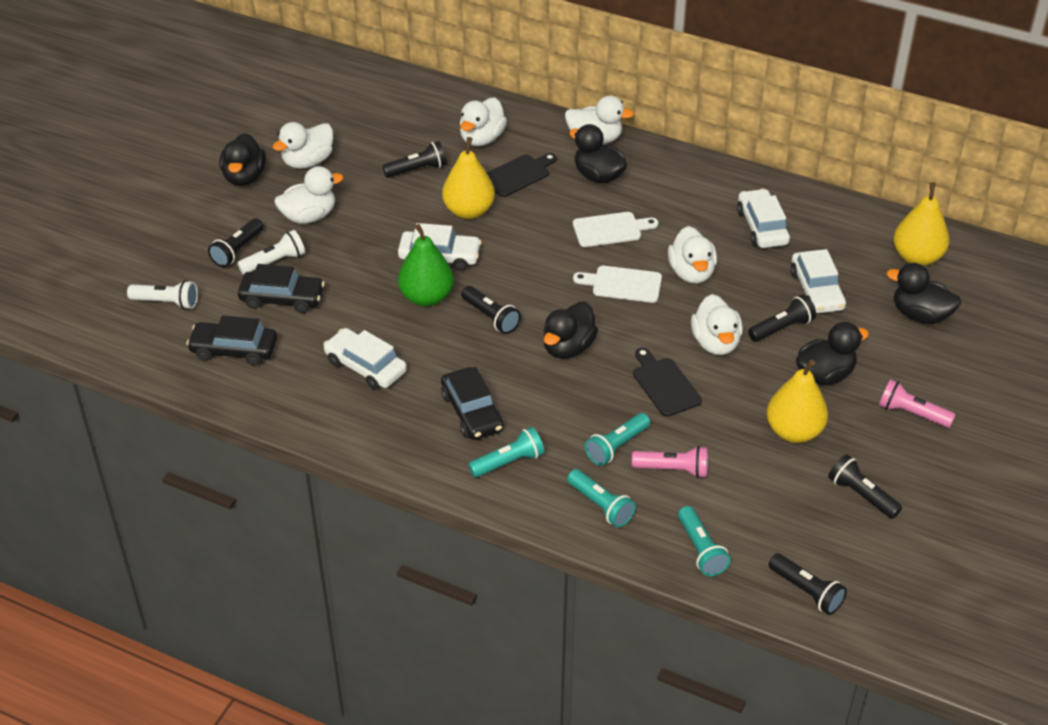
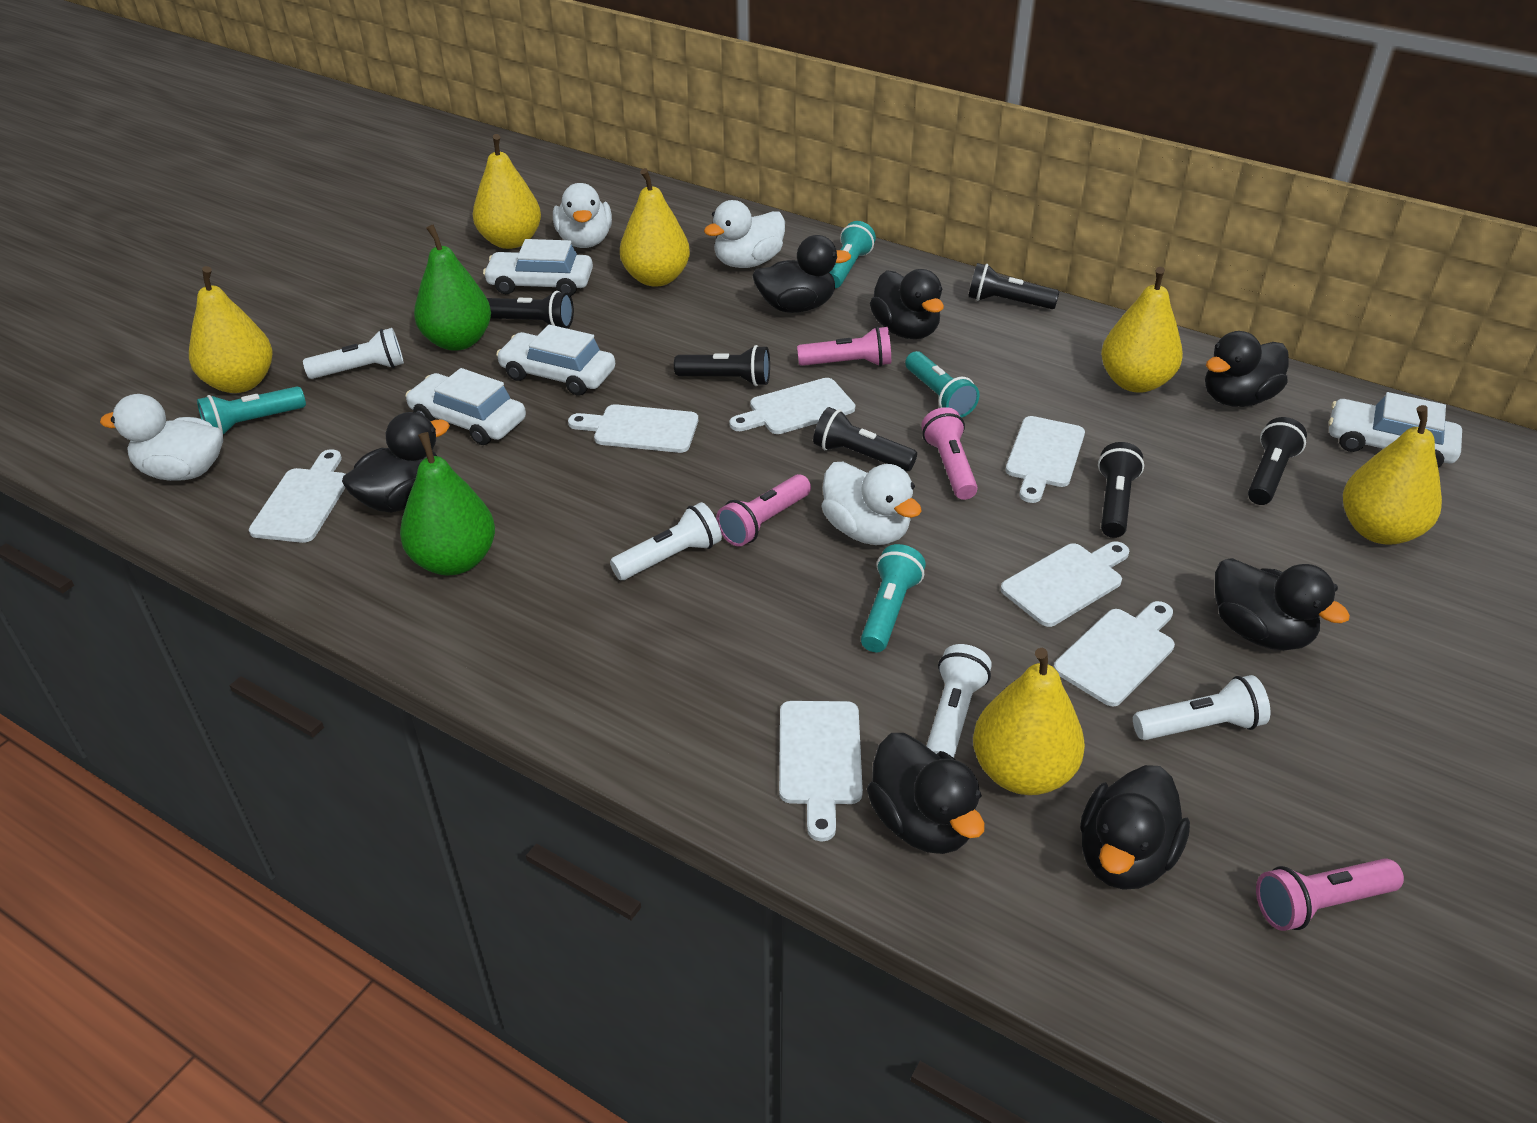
black car: [187,315,277,366] [238,264,325,313] [441,367,504,440] = 3 -> none = 0
black cutting board: [487,153,557,197] [633,348,702,417] = 2 -> none = 0
black duck: [220,133,266,186] [543,302,598,359] [569,124,627,183] [796,322,869,385] [887,263,961,324] = 5 -> [342,412,450,513] [752,235,851,313] [867,733,985,854] [870,269,944,339] [1080,765,1190,890] [1205,331,1289,407] [1215,558,1350,650] = 7
green pear: [398,224,454,307] = 1 -> [400,432,495,575] [414,225,491,351] = 2
pink flashlight: [632,446,708,478] [879,379,956,428] = 2 -> [716,474,811,547] [797,326,891,367] [921,407,978,500] [1256,858,1404,931] = 4
white cutting board: [573,212,658,247] [573,266,662,303] = 2 -> [249,449,345,543] [568,404,698,453] [729,378,855,434] [779,701,863,841] [1001,541,1129,627] [1006,416,1085,503] [1054,601,1175,706] = 7
white duck: [273,122,333,169] [275,166,344,224] [460,97,507,146] [565,96,634,144] [668,226,717,284] [691,294,743,355] = 6 -> [100,394,223,481] [553,183,612,248] [704,200,785,268] [822,462,922,545] = 4
white flashlight: [127,280,198,310] [237,230,305,275] = 2 -> [303,328,404,379] [610,502,722,580] [927,644,992,758] [1133,675,1270,740] = 4
yellow pear: [442,137,495,219] [767,360,828,443] [894,182,949,266] = 3 -> [189,266,273,393] [473,134,541,249] [620,168,690,287] [973,648,1085,795] [1101,267,1183,393] [1343,405,1442,544] = 6

